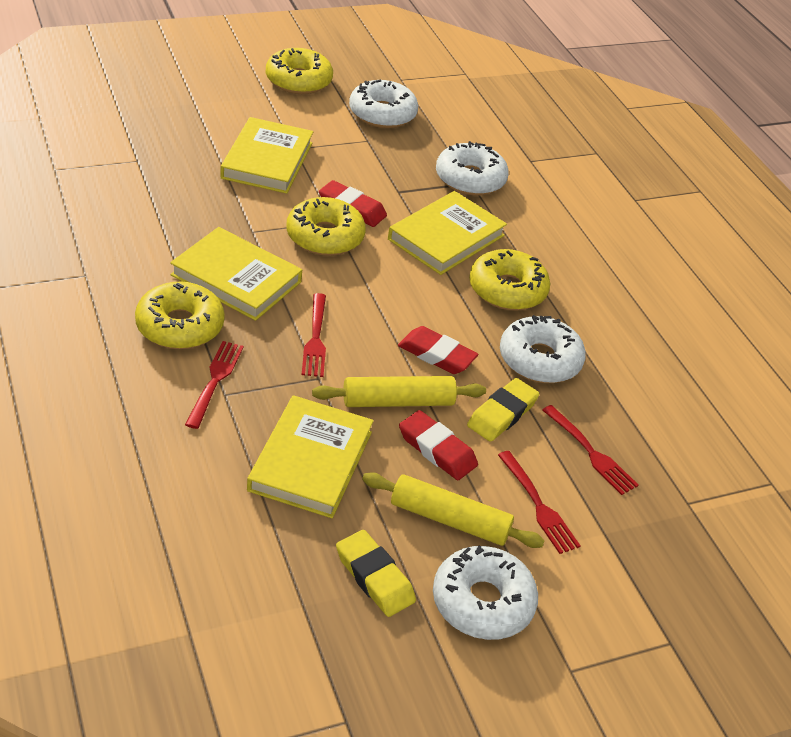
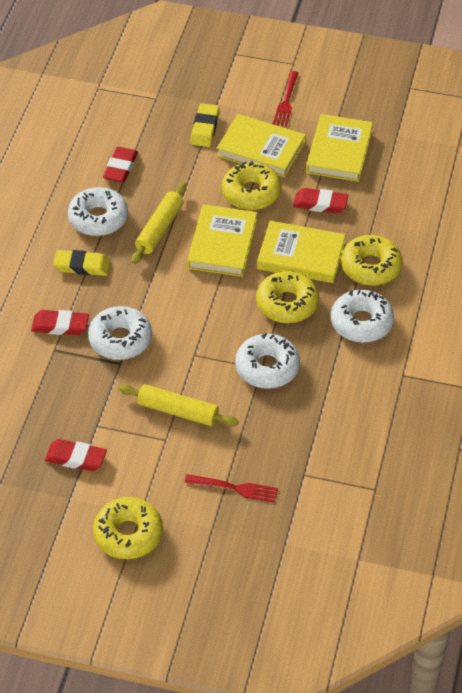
red eraser: [319,180,387,227] [398,326,478,374] [399,410,478,480] = 3 -> [31,310,89,335] [45,439,107,471] [103,147,138,183] [293,188,349,214] = 4
red fork: [185,341,244,429] [302,293,326,377] [498,451,581,554] [542,405,638,495] = 4 -> [184,474,278,503] [273,71,298,126] = 2

